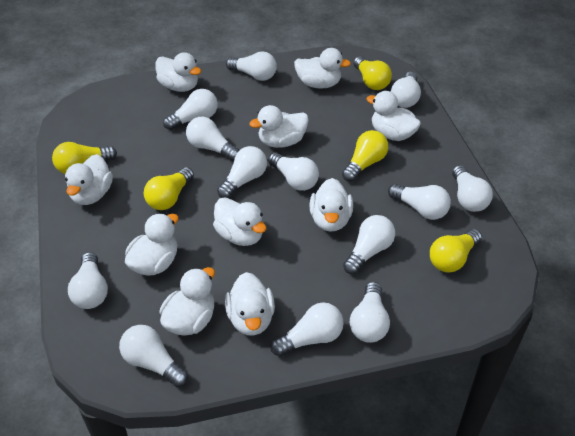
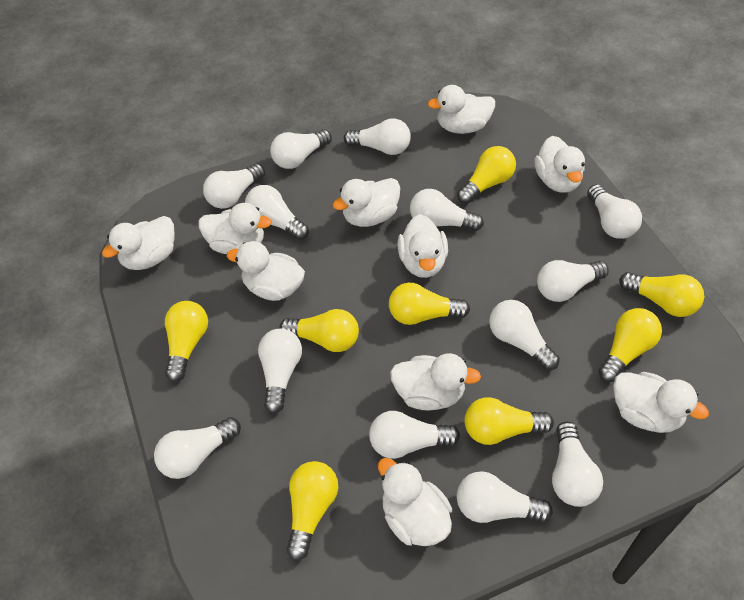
yellow light bulb: [52,142,117,174] [144,167,194,210] [342,130,388,182] [353,57,392,90] [430,229,482,273] = 5 -> [165,301,208,382] [280,309,359,352] [286,461,338,561] [389,283,470,325] [457,146,516,204] [464,397,554,445] [598,308,662,382] [619,272,704,317] = 8

